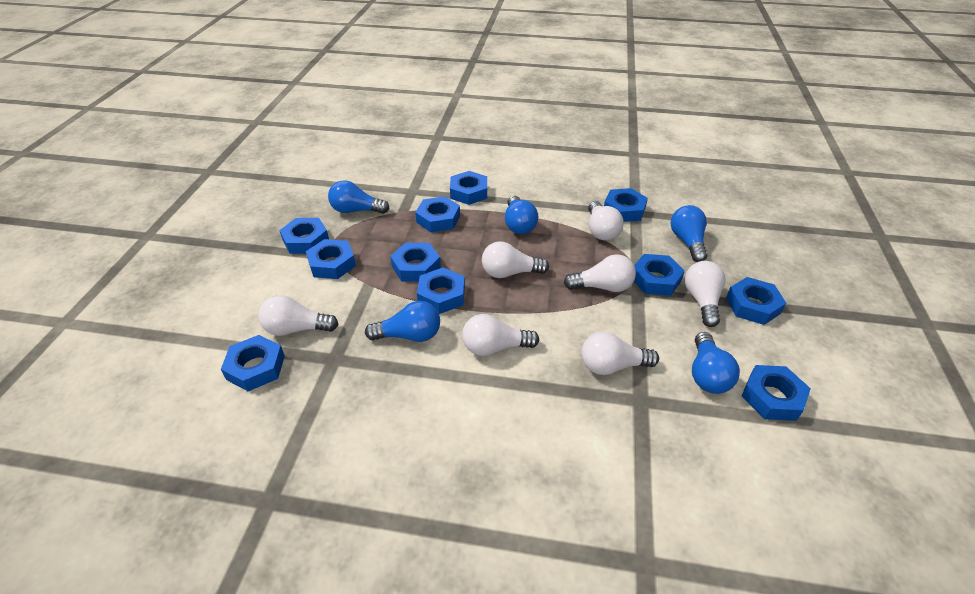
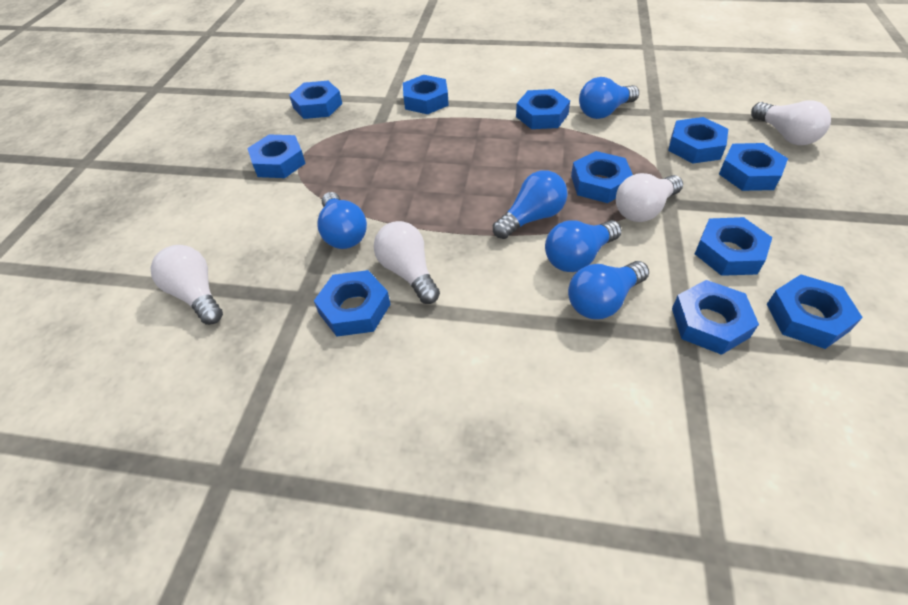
white light bulb: [258,295,339,336] [462,314,539,356] [482,241,549,278] [564,254,636,292] [581,332,659,375] [588,201,623,241] [685,261,726,327] = 7 -> [151,245,223,325] [374,221,440,304] [616,173,683,222] [751,100,831,145] = 4

